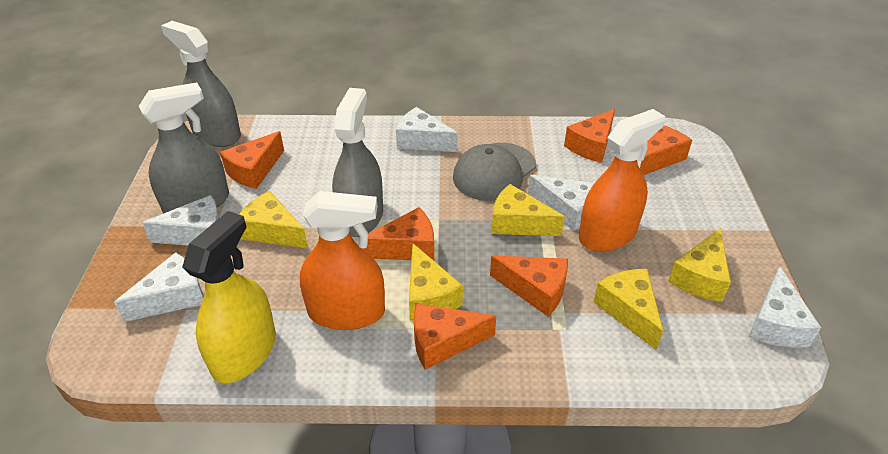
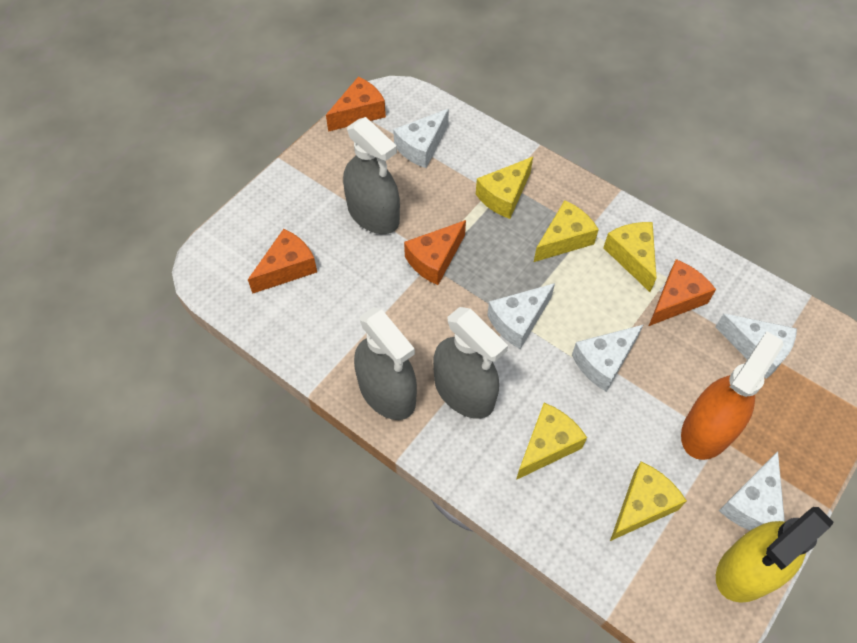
grey cap: [453,143,536,201] = 1 -> none = 0
orange cheese: [220,131,284,189] [362,207,434,261] [414,303,496,370] [490,255,568,316] [564,109,615,163] [640,125,692,175] = 6 -> [248,229,317,293] [326,76,386,132] [404,220,466,285] [649,259,716,326] = 4
orange spray bottle: [300,191,385,330] [579,109,665,252] = 2 -> [681,331,783,460] = 1

